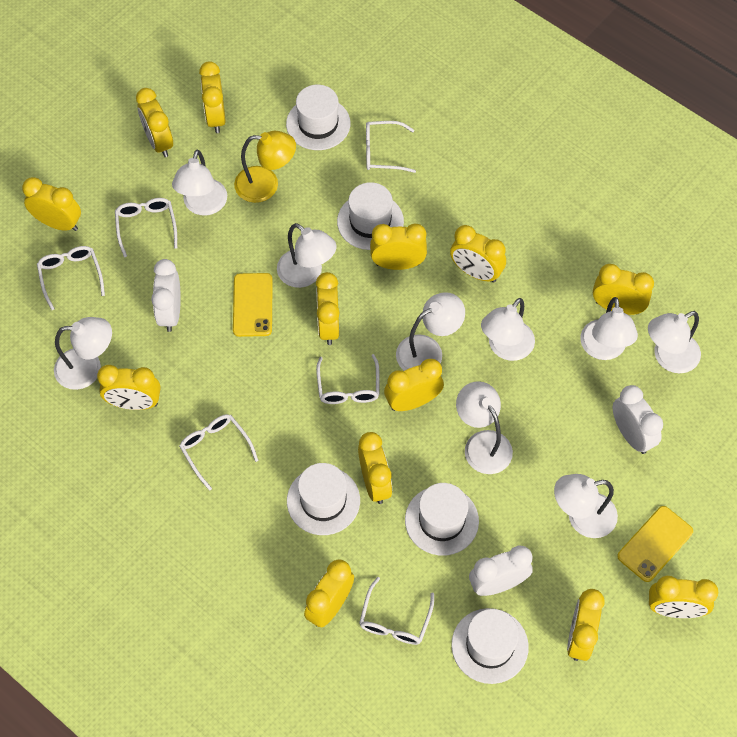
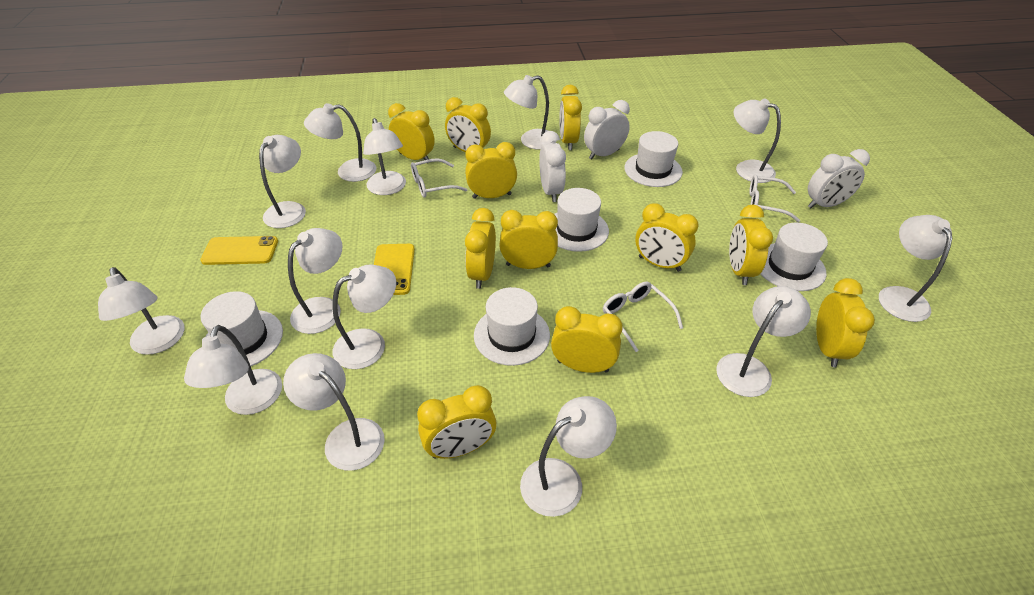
white glasses: [37,246,105,310] [115,198,177,257] [179,414,258,491] [316,354,380,404] [359,577,434,645] [366,121,416,173] = 6 -> [411,158,468,198] [603,281,683,352] [749,175,800,222] = 3
white lamp: [54,317,112,390] [172,150,227,215] [277,223,336,288] [396,292,465,371] [456,381,513,474] [481,298,535,361] [554,474,618,538] [580,297,638,360] [648,311,701,373] = 9 -> [98,267,184,355] [184,325,282,415] [259,135,306,228] [283,353,385,471] [288,228,343,334] [304,103,376,182] [332,264,396,369] [363,118,406,195] [504,75,556,150] [520,396,617,517] [716,286,811,397] [734,98,781,183] [879,215,952,322] = 13
yellow clock: [22,177,81,231] [97,365,161,410] [136,88,173,157] [199,61,226,133] [304,559,354,627] [316,272,340,345] [358,432,392,504] [370,223,427,270] [384,359,444,411] [450,225,506,283] [567,589,605,661] [593,264,654,315] [649,576,718,618] = 13 -> [388,103,435,160] [417,385,496,459] [445,97,491,152] [465,142,517,199] [465,208,496,289] [499,210,558,269] [551,306,623,373] [559,85,582,150] [635,203,699,272] [729,205,773,285] [816,278,875,367] = 11
yellow lamp: [234,131,296,203] = 1 -> none = 0

